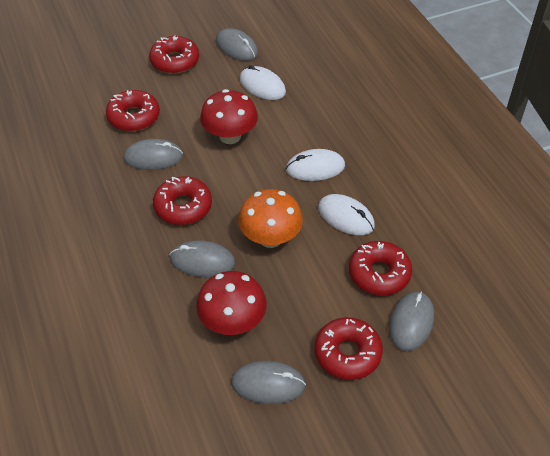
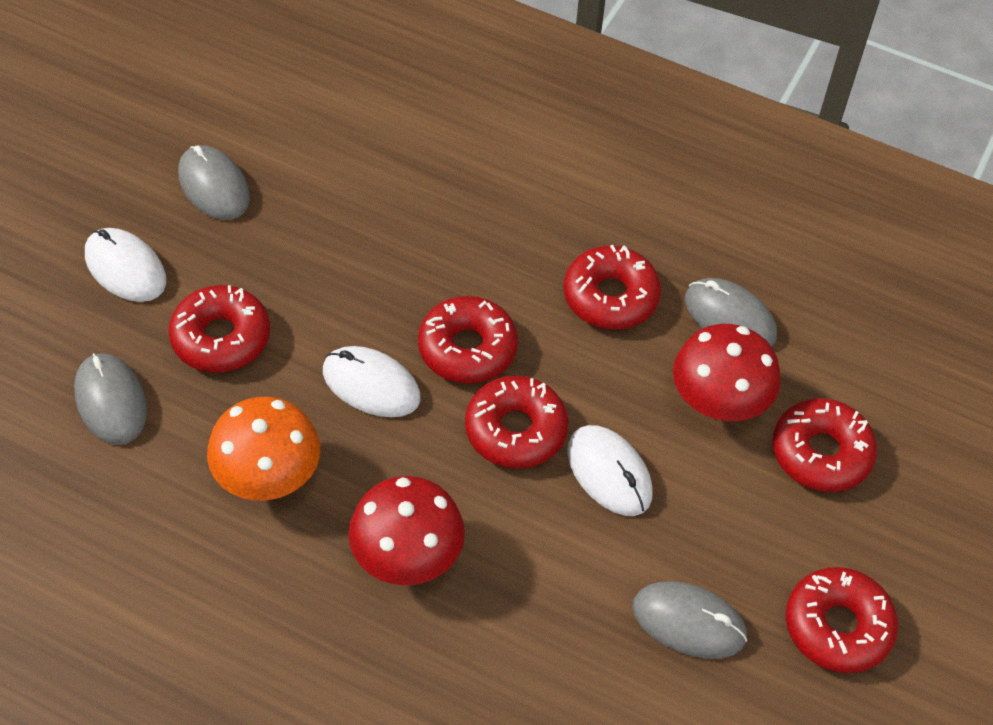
grey mouse: [123,139,183,170] [170,240,235,277] [216,28,258,61] [231,361,306,404] [389,292,434,351] = 5 -> [74,353,147,445] [178,145,250,220] [632,582,748,659] [685,278,777,346] = 4
red donut: [106,90,160,131] [149,35,199,74] [153,176,212,225] [315,317,383,380] [349,241,412,296] = 5 -> [168,285,270,372] [418,296,518,384] [465,375,569,469] [564,245,661,329] [772,398,877,492] [786,567,898,673] = 6

